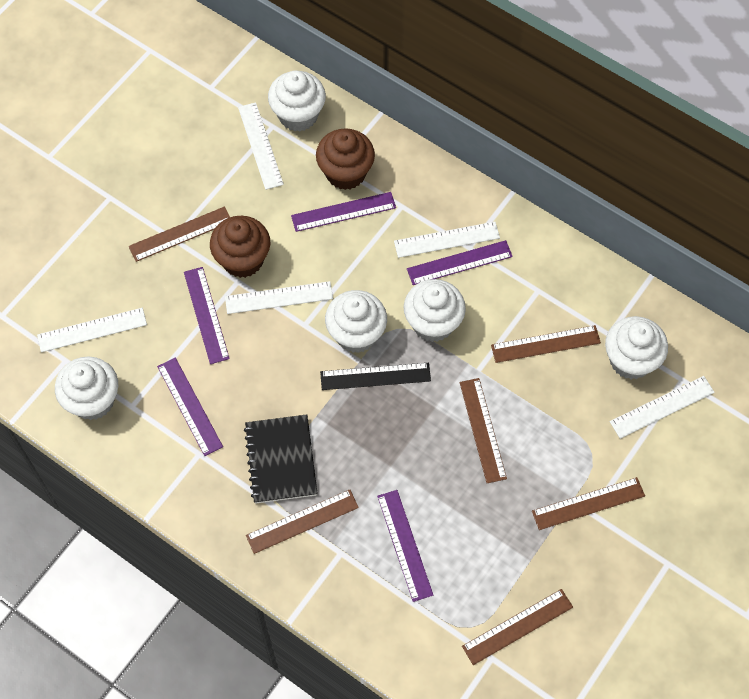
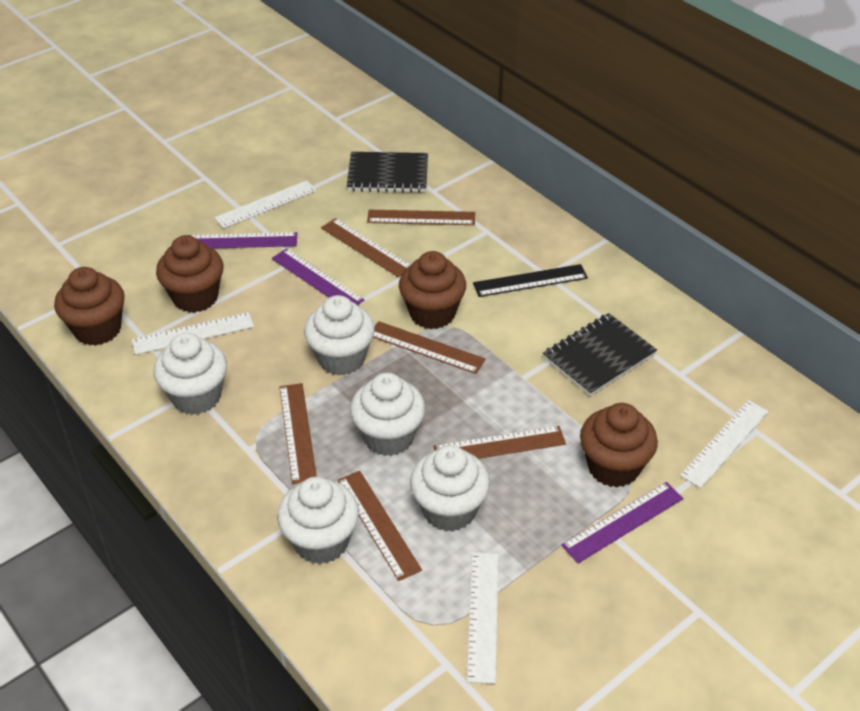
black notebook: [244,414,318,504] = 1 -> [347,152,428,193] [543,313,657,396] = 2
brown cupcake: [210,216,270,278] [316,128,375,190] = 2 -> [54,267,125,346] [156,235,223,313] [399,251,466,329] [580,403,658,487] = 4
purple ruler: [157,358,223,456] [184,267,230,364] [291,192,396,232] [377,490,433,602] [407,240,513,285] = 5 -> [189,232,297,249] [272,248,364,305] [561,482,683,563] = 3
white ruler: [37,308,147,352] [225,281,333,314] [238,102,284,190] [394,222,500,258] [610,376,715,439] = 5 -> [132,312,254,355] [214,180,317,229] [467,552,499,684] [680,400,769,488] = 4

